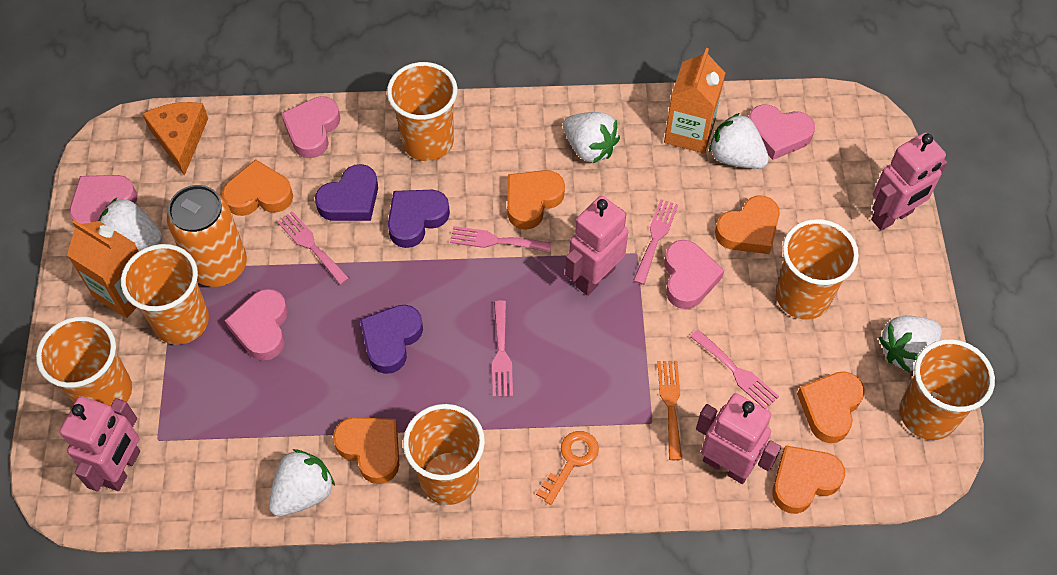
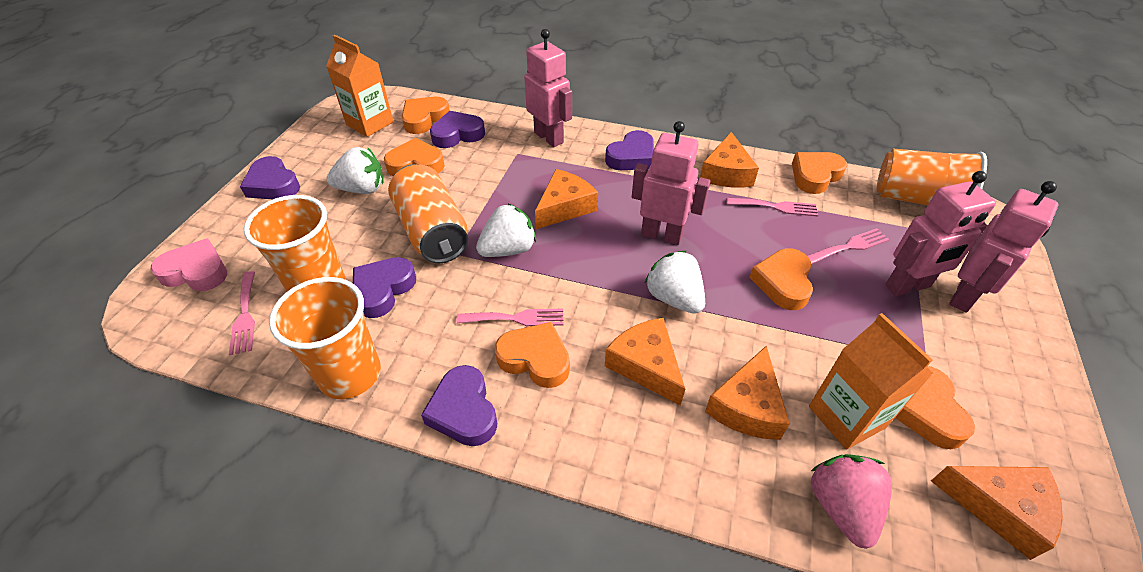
orange cheese: [143,102,208,176] = 1 -> [535,169,598,229] [605,318,685,405] [700,132,759,187] [705,346,790,440] [931,466,1063,560] = 5
orange cup: [36,316,132,406] [121,244,209,345] [387,62,457,161] [403,404,485,505] [776,219,859,320] [900,339,995,440] = 6 -> [244,195,346,291] [269,277,381,399] [877,148,987,205] = 3
orange fork: [657,361,682,460] = 1 -> none = 0
orange key: [536,431,599,505] = 1 -> none = 0
pink fork: [277,211,349,285] [450,226,551,253] [492,301,513,397] [633,199,678,285] [690,330,779,409] = 5 -> [229,271,255,355] [456,309,564,326] [726,198,818,216] [807,228,890,264] = 4
pink heart: [70,175,137,224] [225,289,288,361] [281,96,340,158] [664,240,724,309] [748,104,815,160] = 5 -> [151,238,227,291] = 1
pink strawberry: none = 0 -> [811,454,892,549] = 1
purple heart: [315,164,378,221] [360,305,423,374] [388,190,450,248] = 3 -> [240,156,300,199] [353,257,416,318] [421,365,497,446] [430,111,485,148] [605,130,654,170] = 5
white strawberry: [99,198,162,250] [269,449,335,517] [563,112,620,163] [709,113,769,169] [879,316,942,373] = 5 -> [327,147,384,194] [476,203,536,257] [645,251,705,314] = 3

